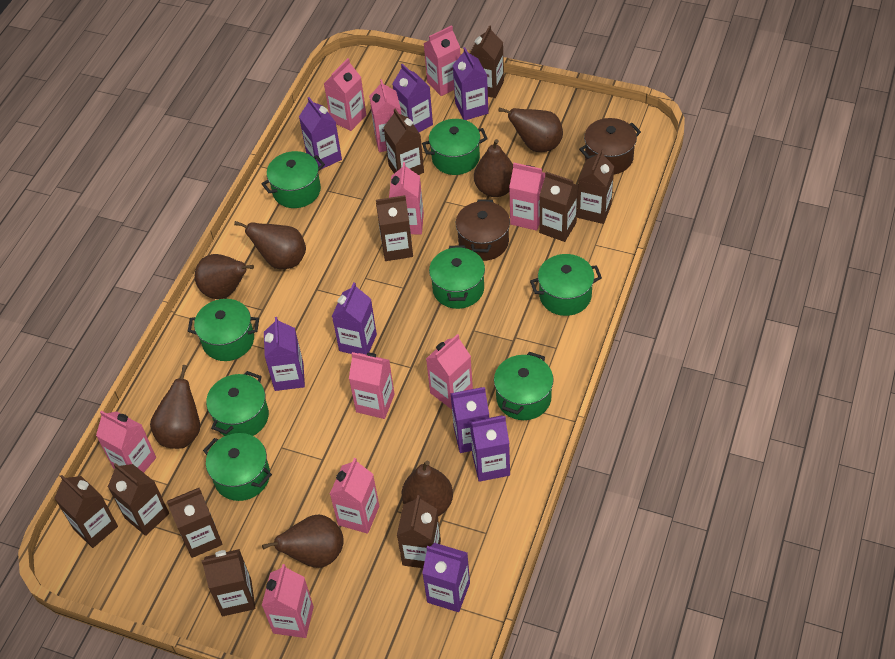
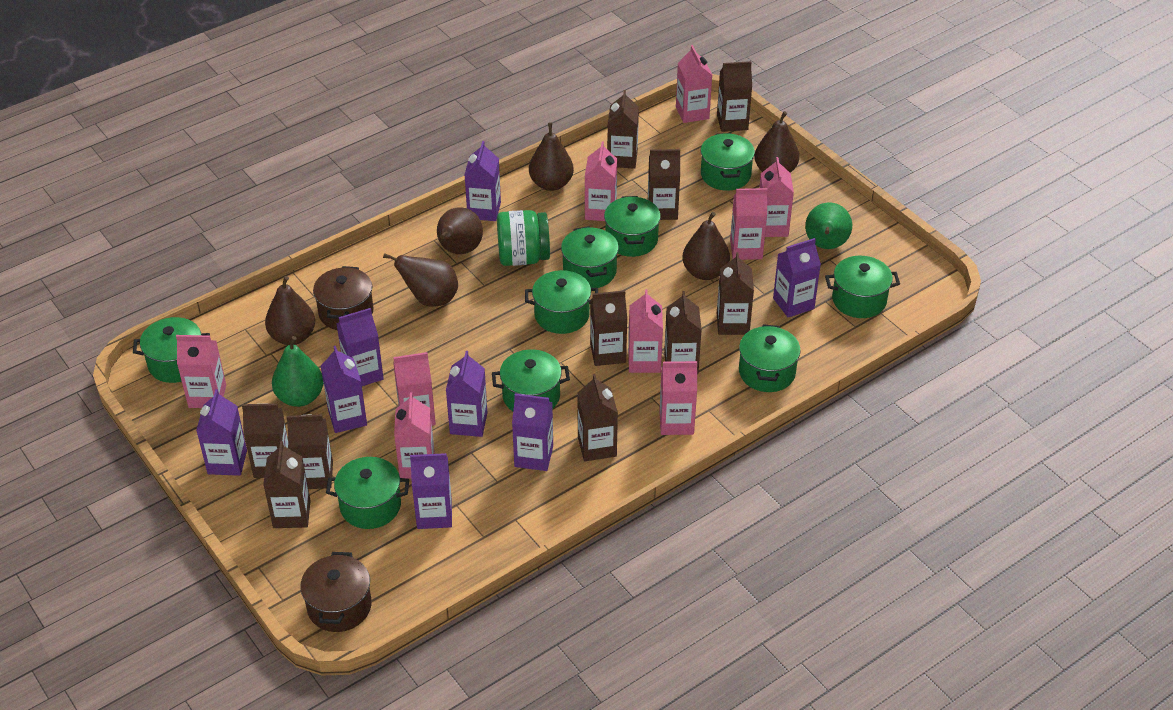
brown pear: [150,365,200,449] [195,254,254,299] [234,221,306,269] [262,515,344,568] [402,460,453,516] [474,139,513,197] [498,107,563,152] = 7 -> [265,276,315,345] [383,253,458,307] [437,207,483,254] [529,122,574,191] [682,212,730,280] [754,111,799,173] = 6
green jar: none = 0 -> [497,210,550,266] = 1
green pear: none = 0 -> [272,336,323,407] [805,202,852,249] = 2
green pot: [188,299,259,361] [203,433,272,501] [206,371,269,436] [261,151,325,208] [422,119,488,175] [429,245,485,309] [494,352,554,420] [530,254,602,316] = 8 -> [133,317,210,383] [326,457,409,529] [492,349,570,411] [525,270,598,334] [561,226,619,288] [604,196,661,257] [701,133,755,191] [739,324,801,392] [825,256,900,318] = 9
pink carton: [96,411,156,473] [262,564,314,638] [324,58,366,131] [330,458,379,534] [349,352,395,419] [369,79,401,152] [389,162,424,234] [423,25,460,96] [426,334,473,409] [509,163,545,231] = 10 -> [176,335,226,408] [393,352,436,426] [394,392,435,479] [585,141,617,221] [628,289,663,373] [659,361,697,435] [676,45,713,123] [730,188,767,260] [759,157,794,237] = 9

